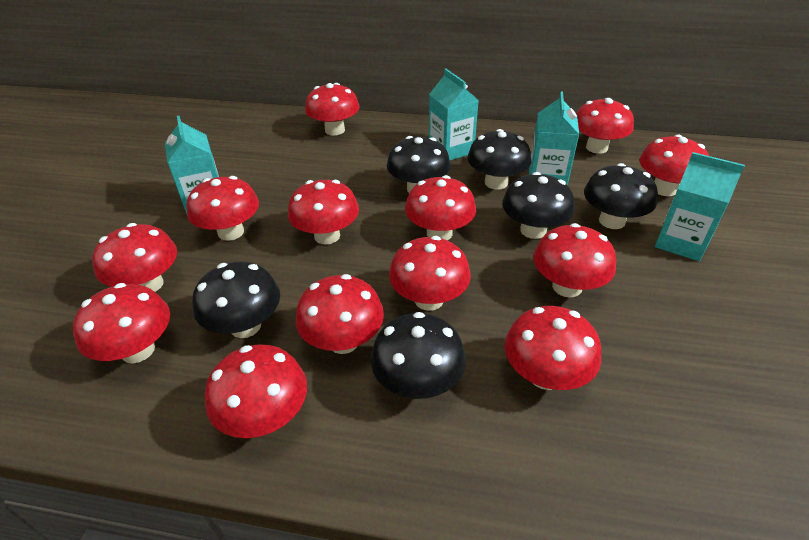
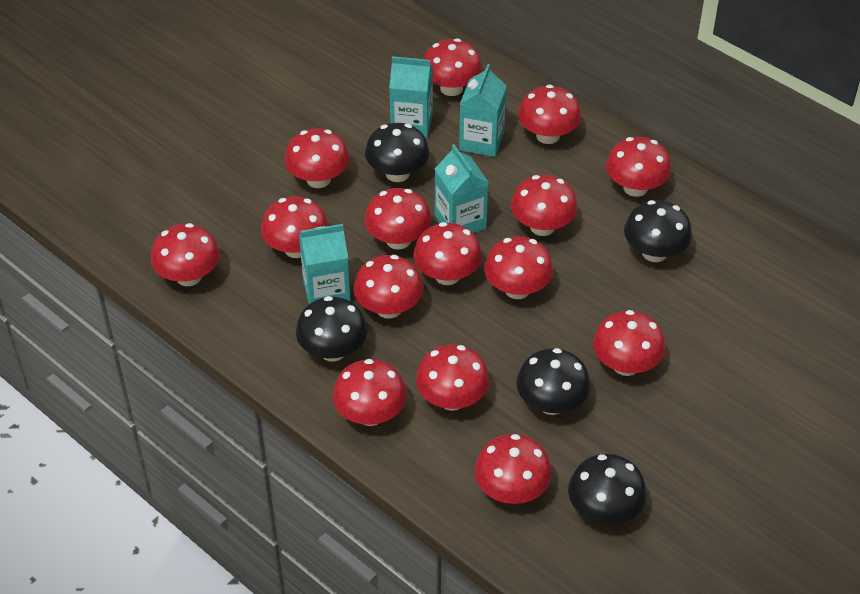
black mushroom: [192,261,280,338] [371,312,466,399] [387,136,451,193] [467,129,531,190] [502,172,575,239] [584,163,658,229] = 6 -> [296,296,367,362] [365,123,429,182] [517,348,590,415] [568,454,647,525] [624,200,692,262] = 5
red mushroom: [73,283,170,363] [92,223,177,292] [186,176,259,241] [205,345,307,438] [288,180,359,245] [296,274,384,354] [305,83,360,136] [389,236,471,311] [405,175,476,240] [504,306,601,390] [533,223,616,298] [576,98,634,154] [639,135,709,196] = 13 -> [151,223,220,286] [261,196,328,258] [285,128,350,188] [332,359,407,426] [353,255,423,318] [364,188,432,250] [413,222,482,285] [416,344,490,411] [423,38,482,96] [474,434,552,504] [484,236,553,299] [511,175,578,236] [518,85,581,144] [593,310,666,376] [606,137,671,197] = 15

